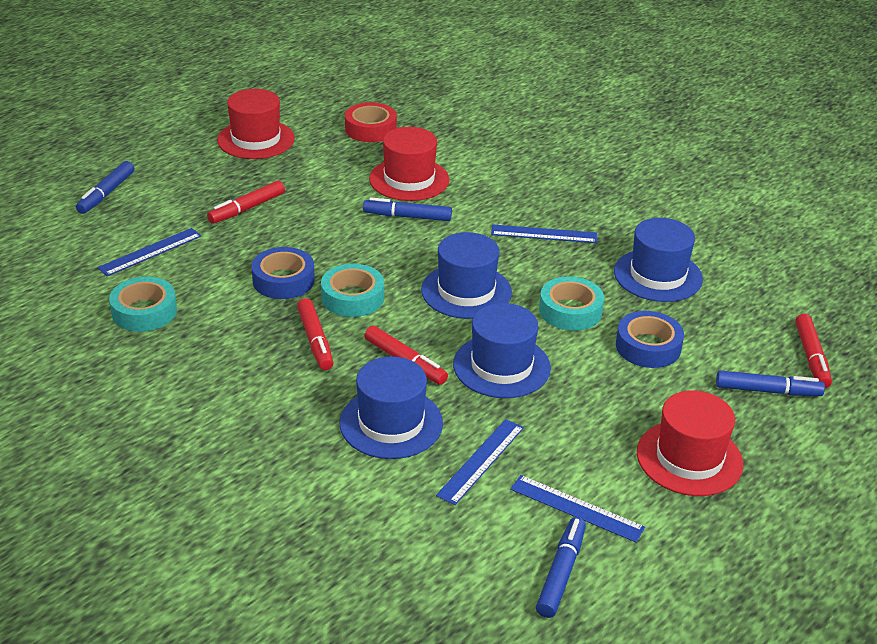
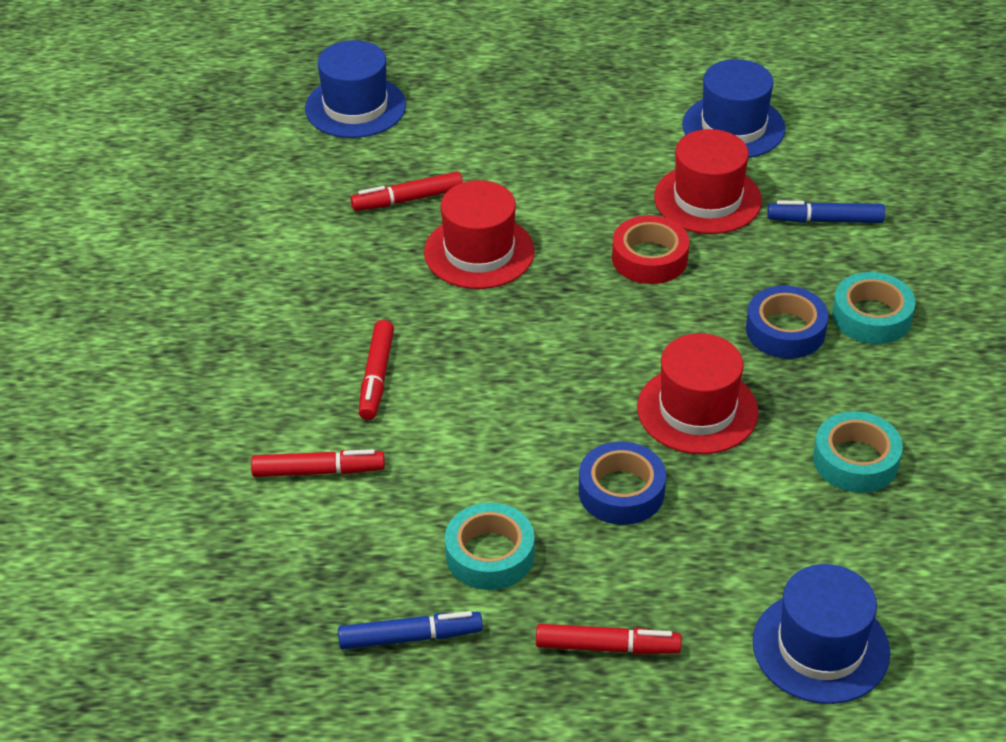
blue hat: [339,357,443,459] [421,232,512,319] [453,303,551,398] [614,218,703,302] = 4 -> [305,40,406,138] [682,59,786,158] [753,564,890,704] = 3
blue marker: [76,161,134,214] [363,197,452,221] [536,517,586,618] [716,371,825,396] = 4 -> [338,611,483,650] [767,200,885,223] = 2
blue ruler: [97,228,202,276] [436,419,524,505] [491,224,597,243] [510,475,645,542] = 4 -> none = 0

